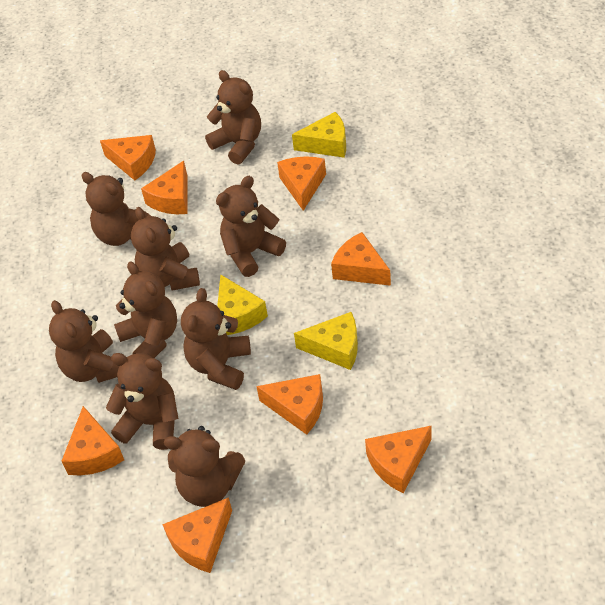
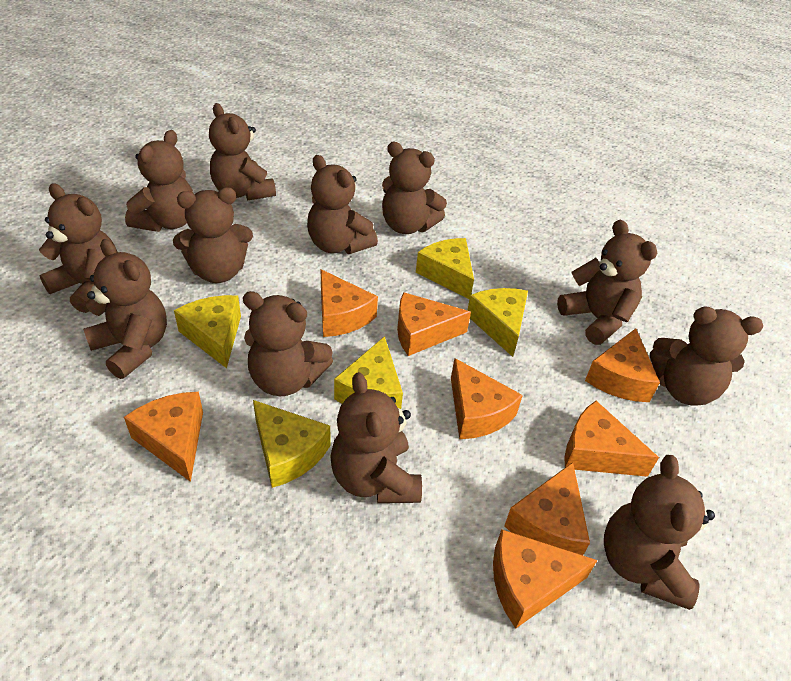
brown teddy bear: [49,300,119,383] [81,172,151,246] [106,353,179,450] [114,262,177,358] [131,207,200,291] [164,426,246,507] [181,288,251,390] [205,70,261,165] [216,176,286,277] = 9 -> [39,183,117,313] [83,239,167,379] [125,130,194,232] [173,187,253,283] [209,103,276,201] [243,291,333,396] [307,155,378,254] [330,372,422,503] [382,142,447,234] [557,220,657,345] [604,455,715,610] [650,306,763,406] = 12
yellow cheese: [217,275,268,335] [292,112,346,158] [294,312,358,370] = 3 -> [174,295,241,368] [253,400,330,488] [334,336,403,409] [416,238,474,299] [467,288,528,357] = 5

